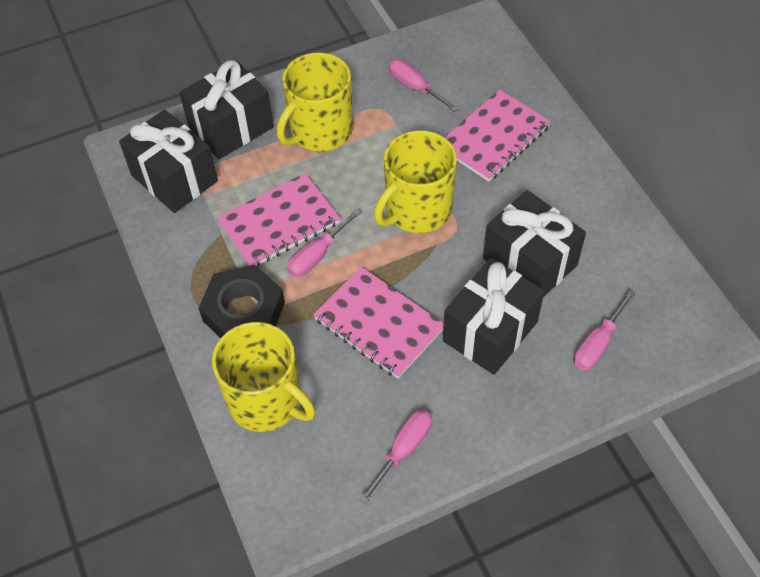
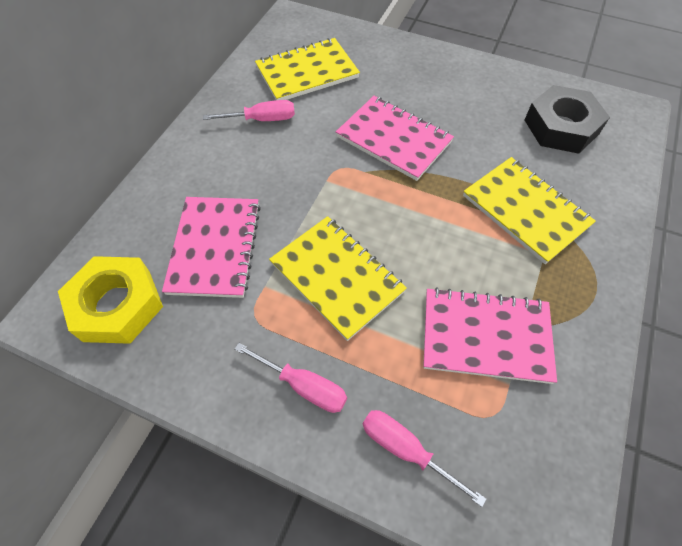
black gift: [119,109,218,213] [179,60,274,159] [443,258,544,375] [483,190,586,297] = 4 -> none = 0
pink screwdriver: [287,209,361,277] [359,410,432,504] [389,59,459,112] [574,290,636,371] = 4 -> [203,100,295,121] [235,343,347,413] [363,410,487,507] = 3
yellow mug: [212,322,315,432] [277,53,353,151] [374,130,457,233] = 3 -> none = 0
yellow notebook: none = 0 -> [255,38,360,100] [269,216,407,341] [463,157,596,264] = 3
yellow nut: none = 0 -> [58,256,163,344] = 1

